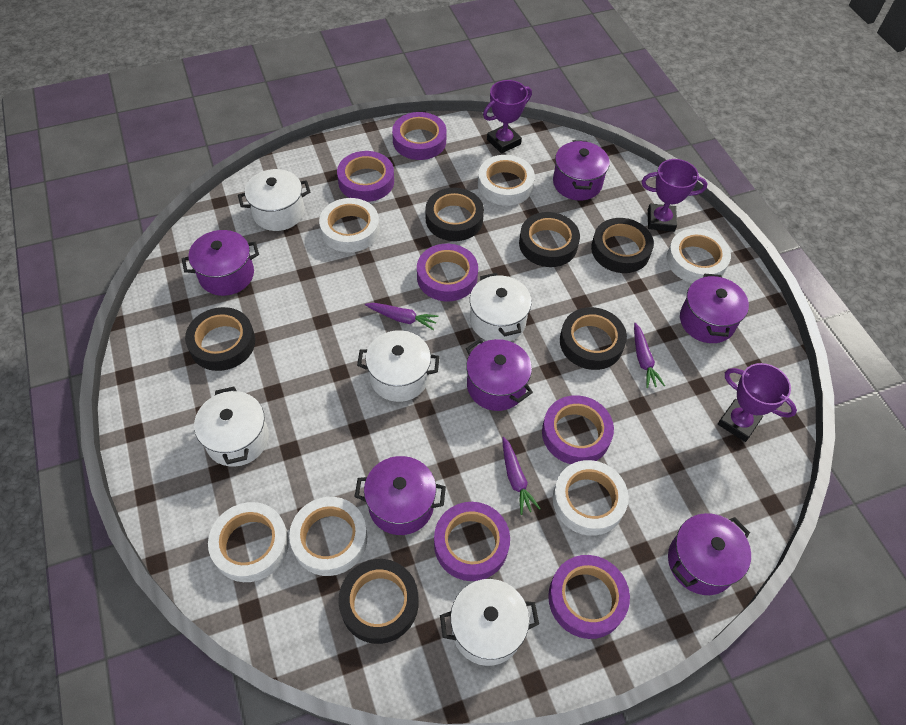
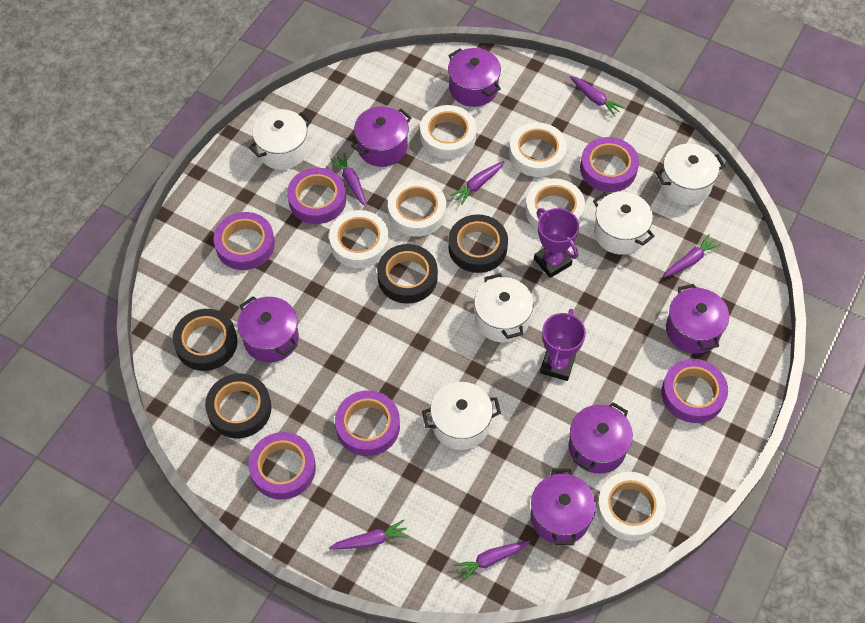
black tape: [185,307,255,371] [338,559,418,644] [425,188,484,241] [519,212,580,267] [560,307,627,370] [591,218,654,273] = 6 -> [173,309,237,371] [205,374,271,438] [377,244,438,304] [448,214,508,273] = 4
purple carrot: [365,303,439,330] [502,437,541,515] [634,323,665,388] = 3 -> [329,520,409,549] [330,153,366,206] [450,161,504,205] [453,541,530,582] [570,76,625,117] [664,234,721,277] = 6
purple trophy: [483,80,532,154] [642,159,707,232] [718,363,797,442] = 3 -> [534,208,579,278] [540,309,586,381] = 2

